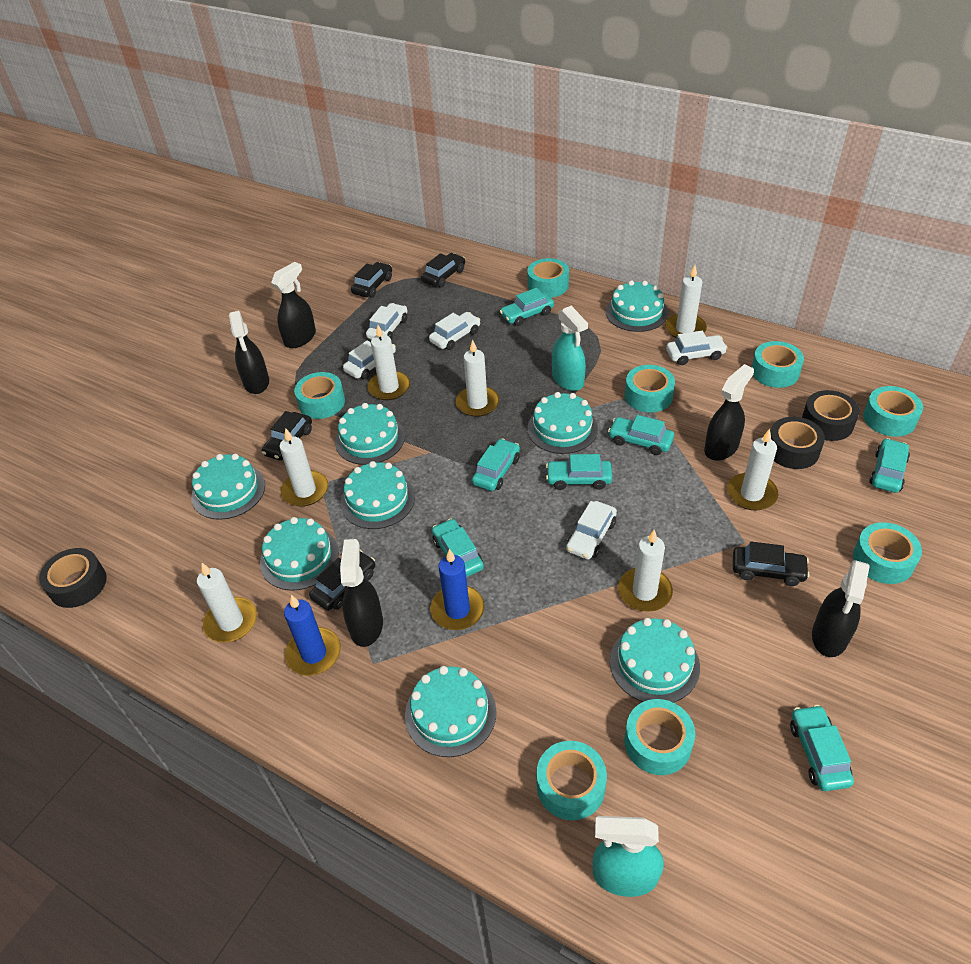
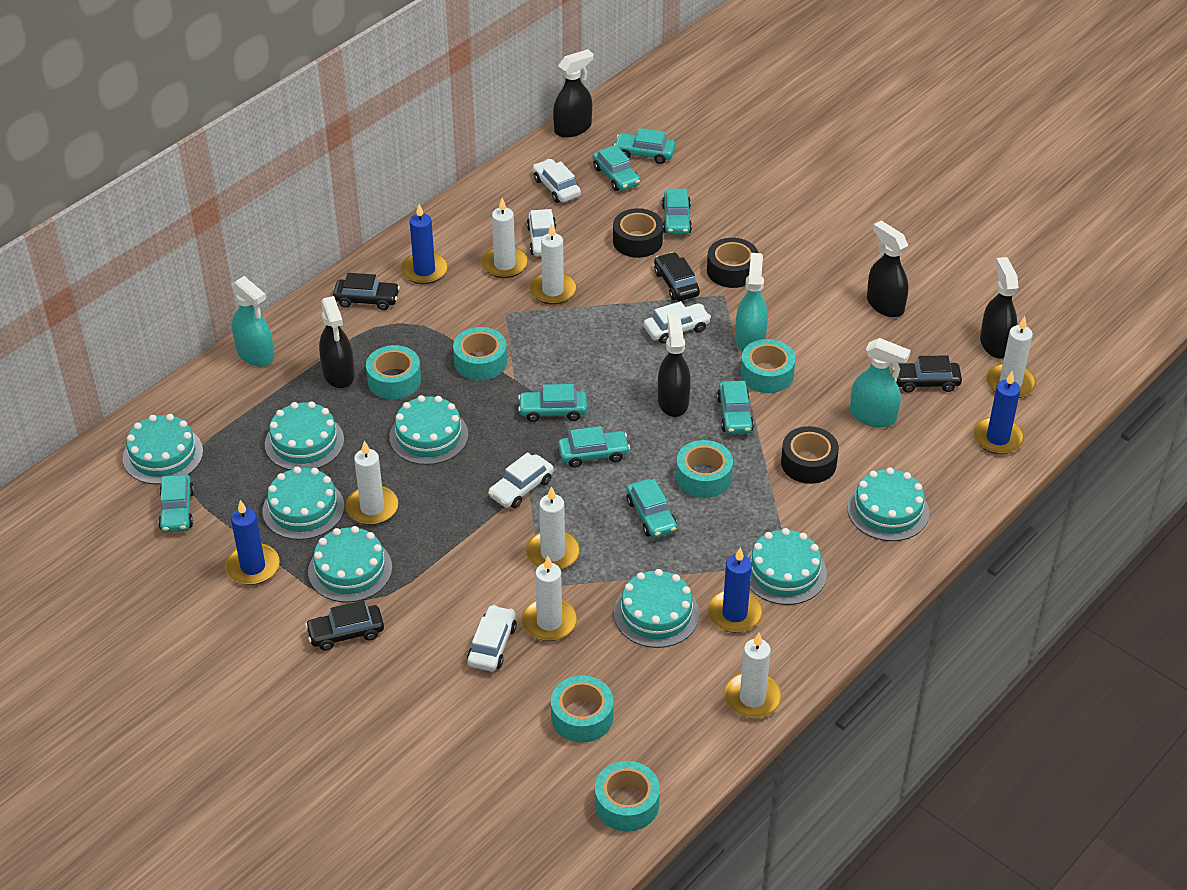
black car: [262,411,312,461] [309,549,375,611] [351,262,392,297] [421,253,465,288] [733,541,810,586] = 5 -> [305,600,384,651] [333,273,400,310] [654,252,700,301] [892,355,962,393] = 4
blue candle: [284,595,341,676] [430,549,484,630] = 2 -> [225,500,280,585] [401,204,448,284] [708,547,763,633] [973,371,1025,454] = 4
turquoise car: [432,518,484,577] [472,439,520,491] [500,288,554,326] [546,454,612,490] [608,415,674,455] [790,705,854,791] [869,438,910,493] = 7 -> [158,474,194,533] [518,384,587,422] [558,426,630,468] [593,145,640,191] [614,128,675,164] [627,479,677,538] [662,189,692,234] [717,381,754,434] = 8
turquoise spray bottle: [552,306,588,391] [593,816,664,897] = 2 -> [231,276,274,367] [735,253,768,352] [850,338,911,428] = 3
turquoise tape: [294,372,345,419] [527,258,569,298] [537,741,607,820] [624,699,695,775] [625,365,675,413] [752,341,804,388] [853,522,922,584] [863,386,923,437] = 8 -> [366,345,421,399] [453,327,507,381] [551,675,613,743] [595,761,660,832] [676,440,733,498] [741,339,796,393] = 6

